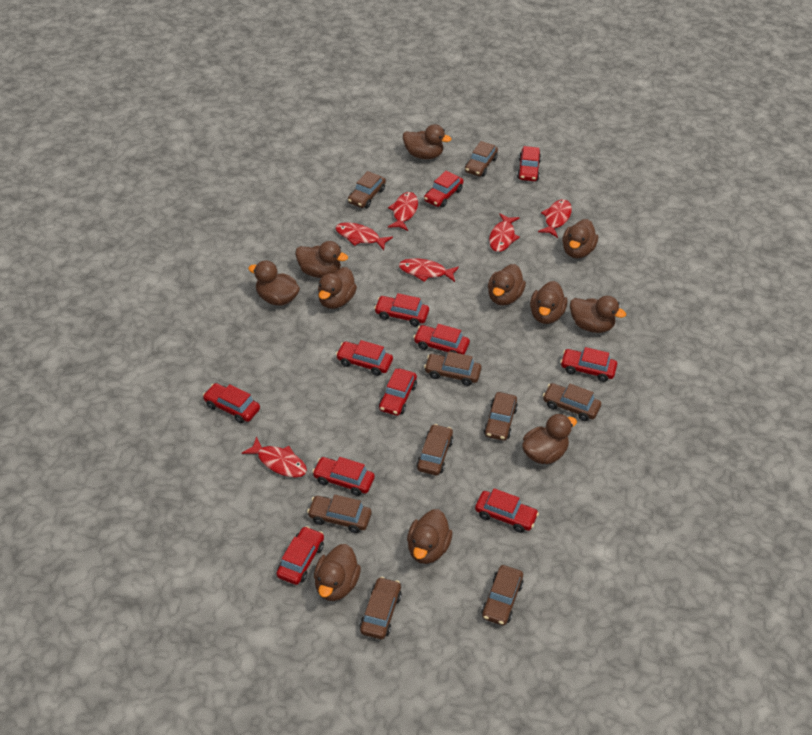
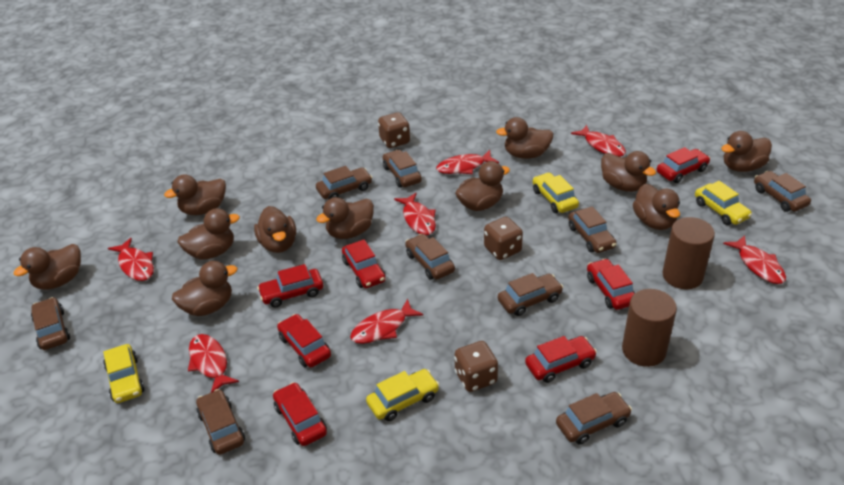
brown cylinder: none = 0 -> [622,289,677,367] [662,217,715,289] = 2
brown dice: none = 0 -> [378,112,410,148] [454,341,498,392] [484,217,523,260] = 3
red car: [203,383,260,423] [276,526,324,585] [312,457,375,496] [336,340,393,376] [374,293,429,326] [379,368,417,416] [413,324,470,354] [424,171,464,207] [475,488,539,533] [517,146,541,181] [560,347,617,382] = 11 -> [257,264,323,307] [273,382,327,446] [277,314,331,368] [342,240,386,288] [525,336,597,383] [587,259,635,310] [657,147,710,183] = 7
red fish: [242,436,307,478] [335,222,393,250] [388,192,418,231] [399,258,459,282] [489,213,520,252] [538,199,572,238] = 6 -> [108,238,154,281] [188,334,239,393] [350,298,423,344] [394,193,436,235] [436,150,499,174] [571,125,626,157] [723,235,786,284] = 7
yellow car: none = 0 -> [103,344,145,403] [366,369,439,421] [533,172,579,213] [695,181,752,225] = 4

